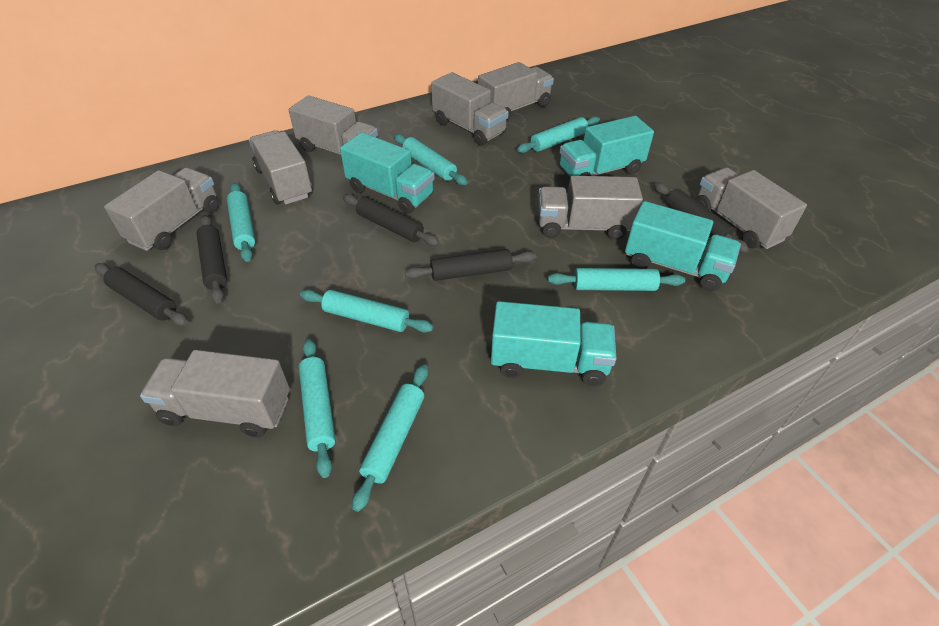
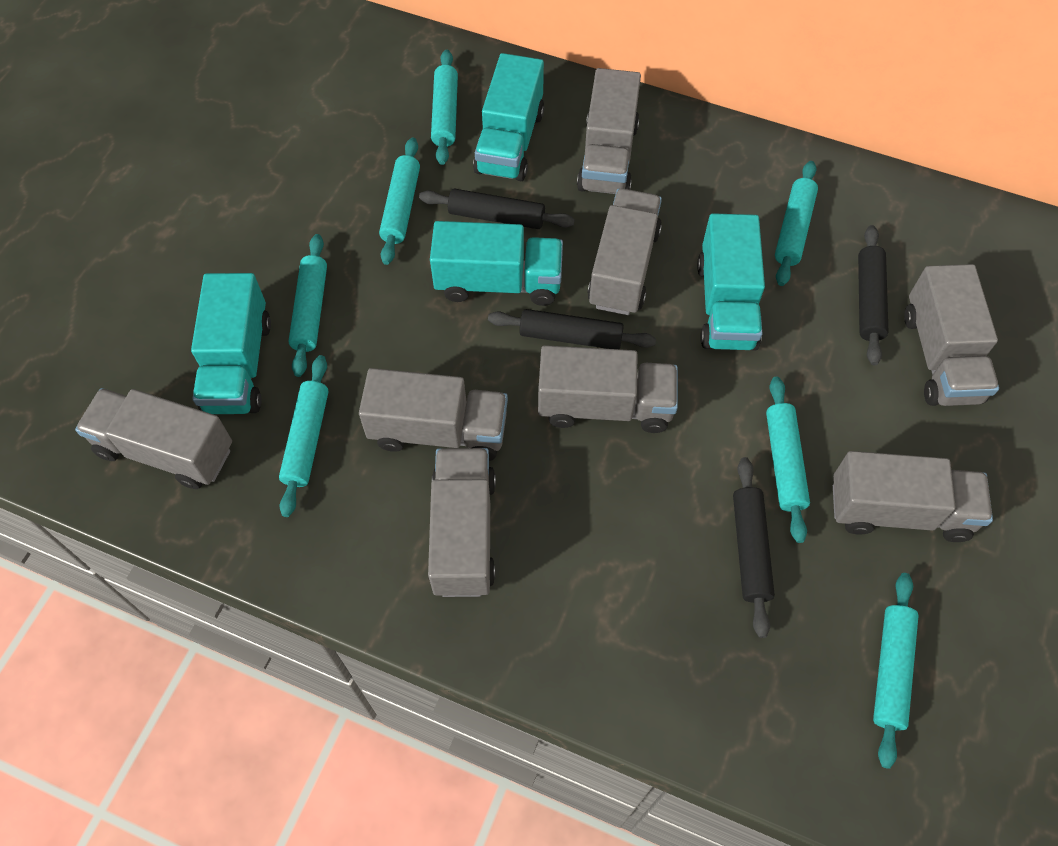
black rolling pin: [95,263,188,326] [196,215,227,304] [343,194,440,246] [405,249,536,281] [654,182,749,253] = 5 -> [419,188,575,229] [488,309,656,349] [733,457,775,638] [858,225,889,365] = 4

